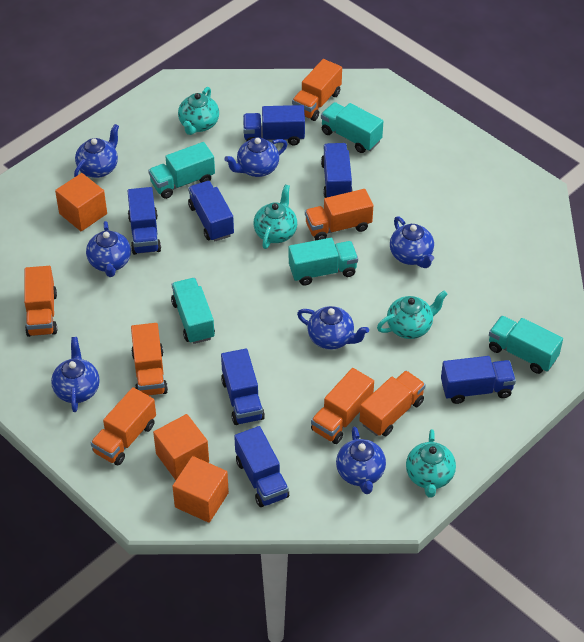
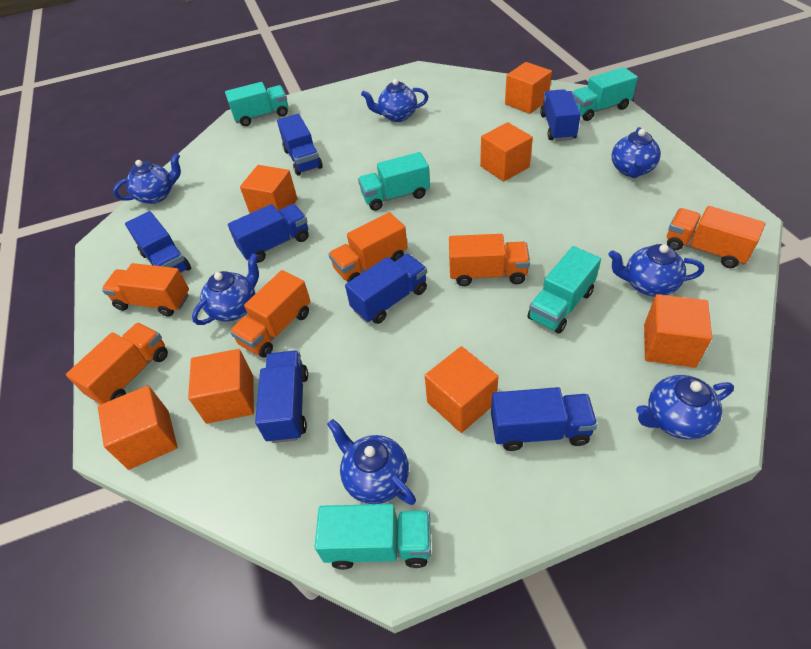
orange cube: [55,173,107,231] [153,414,209,480] [172,456,229,523] = 3 -> [98,385,178,470] [188,349,254,424] [240,165,297,213] [425,346,498,433] [480,122,533,182] [505,62,552,114] [644,294,712,368] = 7
orange truck: [24,266,57,337] [91,387,156,466] [131,323,168,396] [292,59,342,121] [305,189,373,240] [311,368,374,444] [359,371,426,436] = 7 -> [66,323,168,404] [102,263,189,317] [230,270,311,357] [329,212,407,282] [449,234,530,286] [667,206,766,268] = 6
turquoise teapot: [178,87,219,135] [254,185,297,249] [377,291,448,339] [406,429,456,498] = 4 -> none = 0

